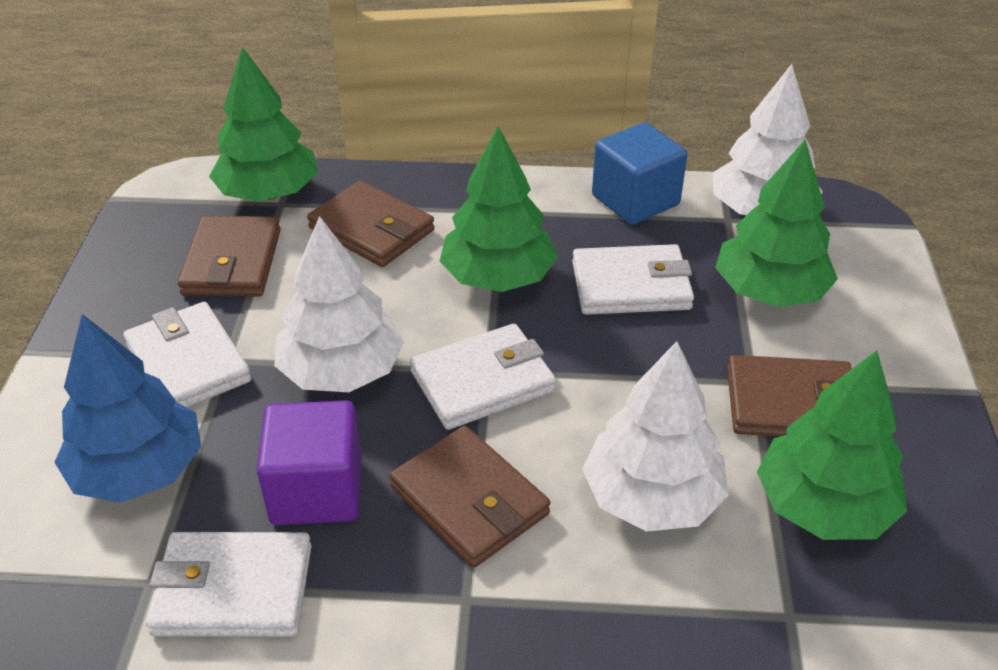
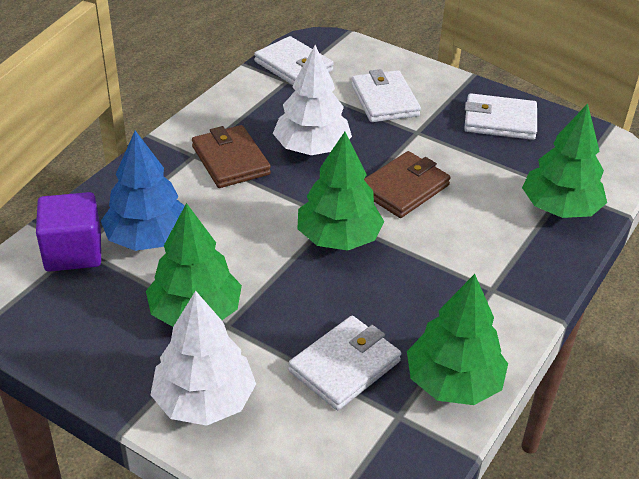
blue cube: [592,122,687,225] = 1 -> none = 0
brown wallet: [178,216,281,297] [307,180,435,267] [389,426,550,567] [727,355,852,437] = 4 -> [192,125,271,188] [364,151,451,218] = 2
white tree: [274,216,404,392] [582,341,729,532] [713,64,823,215] = 3 -> [151,291,256,426] [273,45,352,155] = 2

